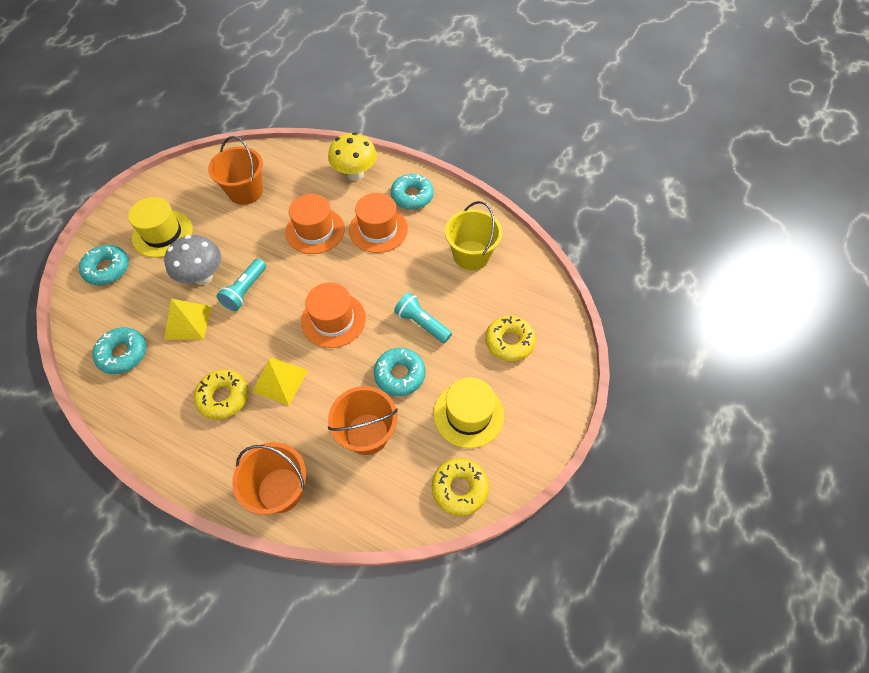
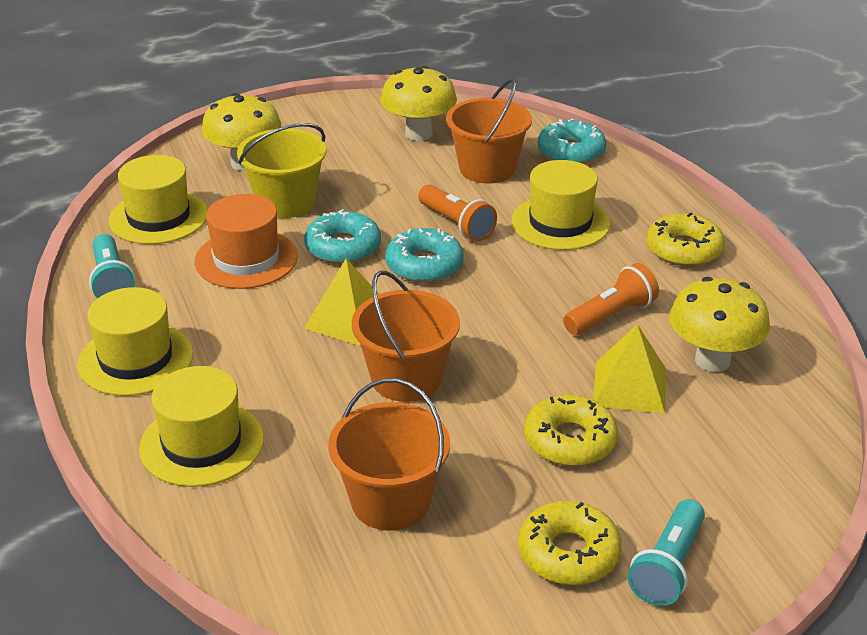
grey mushroom: [164,235,221,285] = 1 -> none = 0
orange flashlight: none = 0 -> [418,185,497,241] [563,263,659,335] = 2
orange hat: [285,194,345,254] [301,282,366,348] [349,193,408,253] = 3 -> [194,194,298,289] = 1
turquoise donut: [79,245,129,285] [92,327,147,374] [374,348,425,396] [391,174,434,209] = 4 -> [304,209,381,264] [385,228,464,283] [537,119,606,164] = 3
yellow hat: [128,197,193,258] [433,377,504,448] = 2 -> [77,287,193,396] [109,155,208,244] [139,366,264,487] [511,160,610,250] = 4
yellow mushroom: [328,132,377,181] = 1 -> [202,93,282,171] [380,66,457,141] [669,277,770,372] = 3

